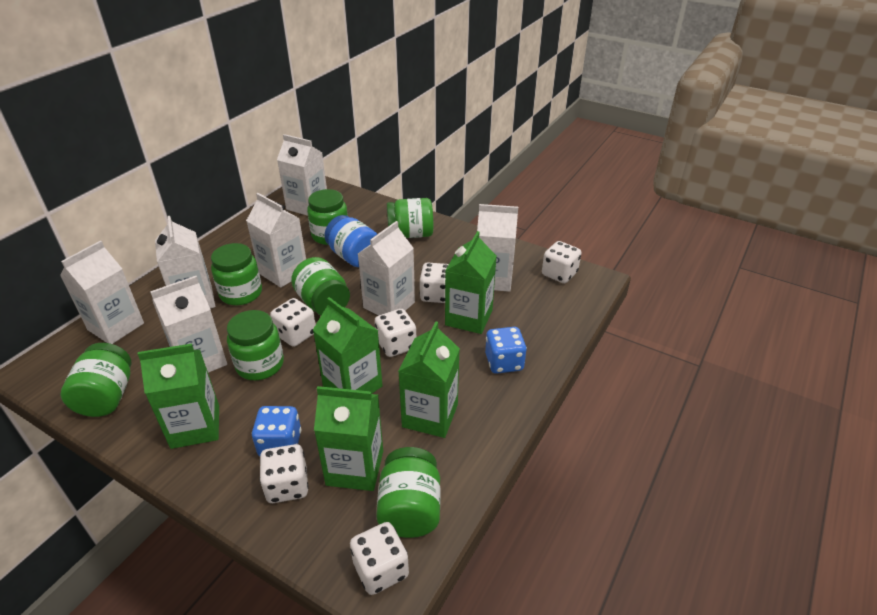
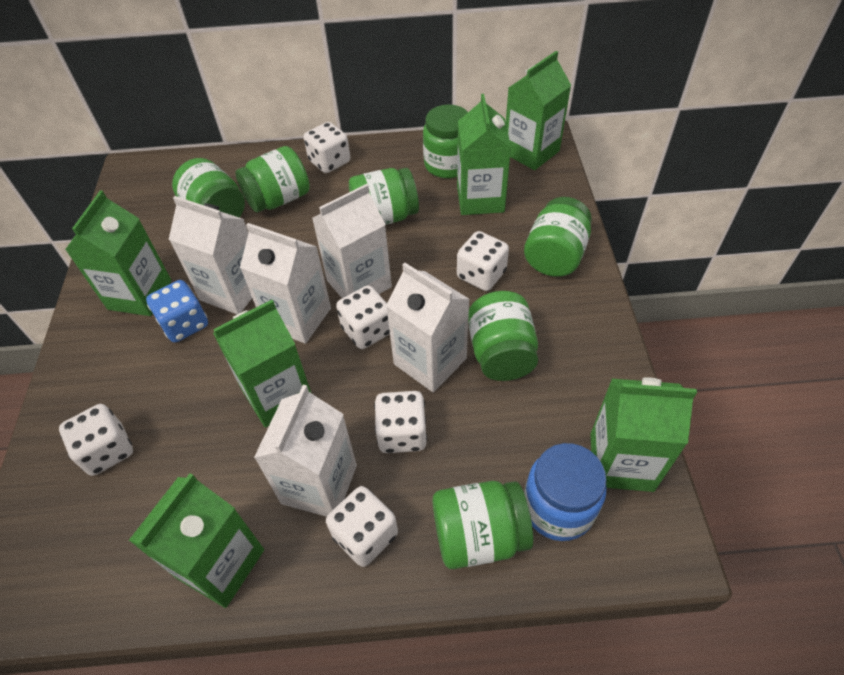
blue dice: [252,406,301,456] [485,327,527,374] = 2 -> [146,280,208,343] = 1
green carton: [138,344,219,449] [313,297,383,394] [314,386,383,491] [399,321,460,438] [445,231,497,334] = 5 -> [65,191,171,316] [129,473,264,608] [213,300,311,428] [457,94,511,215] [506,51,571,170] [591,377,697,492] = 6
white carton: [60,240,144,344] [150,276,227,373] [155,216,215,308] [246,193,306,288] [277,134,327,216] [358,221,415,315] [477,204,518,292] = 7 -> [169,196,252,314] [240,223,331,344] [254,385,357,517] [312,184,392,298] [386,263,470,392] = 5

